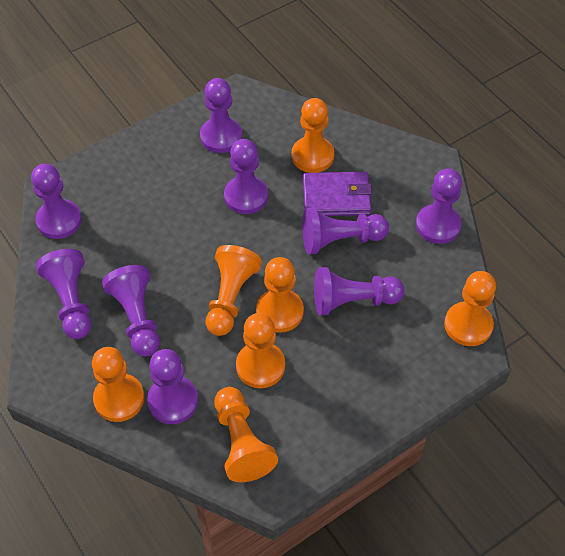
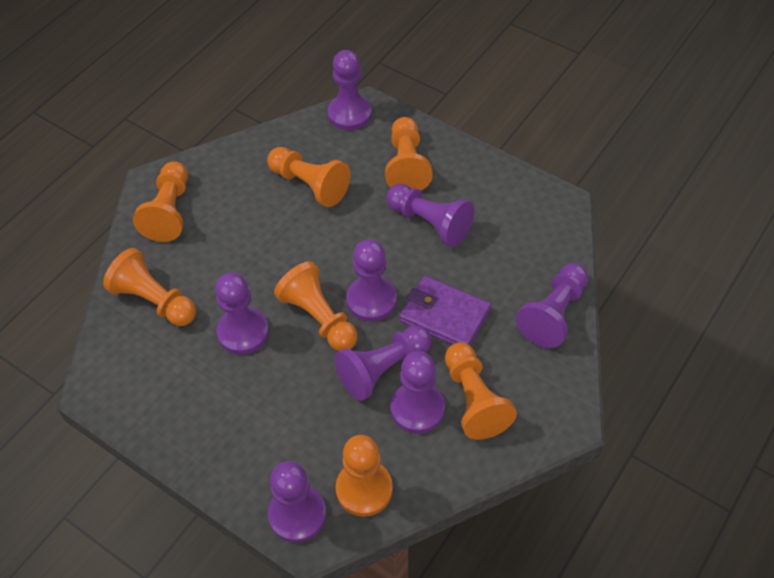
purple pawn: [31,164,82,239] [36,249,92,339] [102,265,160,356] [147,349,198,424] [200,78,242,153] [224,139,268,214] [302,208,389,254] [314,267,405,315] [416,168,462,244] = 9 -> [215,273,269,355] [268,461,326,543] [328,50,372,130] [335,325,432,401] [346,240,397,322] [386,184,474,247] [391,351,445,433] [516,263,588,348] = 8

